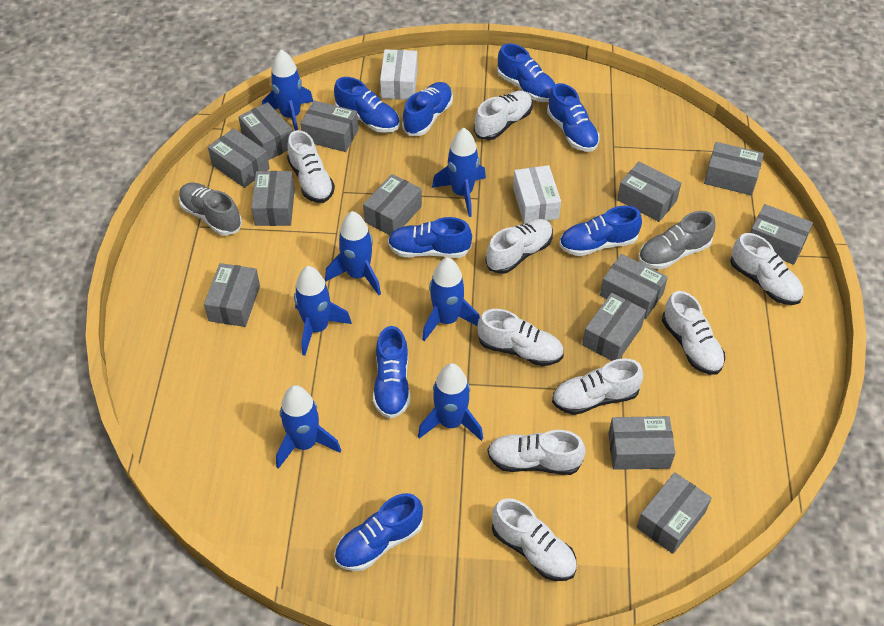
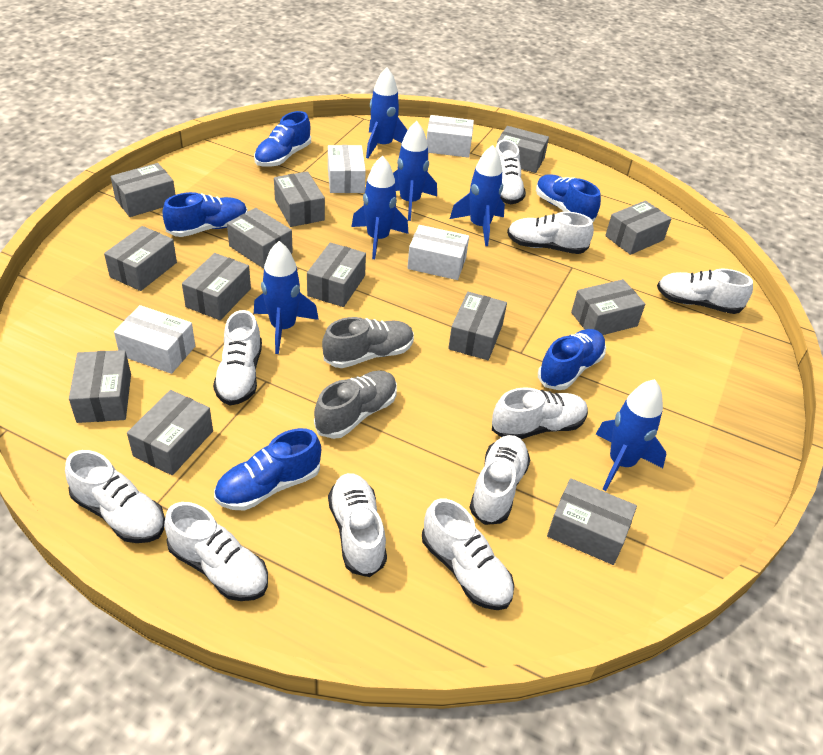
blue rocket: [262,50,313,131] [276,385,341,469] [294,266,352,356] [325,211,381,295] [418,363,483,441] [422,257,480,341] [432,128,486,217] = 7 -> [254,241,319,354] [351,155,409,259] [366,67,408,158] [393,121,437,221] [450,145,505,246] [596,379,666,491] = 6
blue shoe: [334,77,400,133] [334,493,423,571] [373,326,410,419] [388,217,472,258] [402,82,453,136] [497,43,556,102] [547,83,600,152] [559,206,642,256] = 8 -> [162,192,248,237] [214,428,321,511] [254,111,311,167] [536,174,601,222] [538,329,606,390] = 5
white box: [380,49,418,100] [513,165,561,223] = 2 -> [114,305,195,374] [328,145,366,193] [407,225,469,280] [427,115,474,158] = 4
white shoe: [287,130,335,203] [474,91,532,140] [477,309,564,366] [486,219,553,274] [488,430,586,475] [492,498,577,581] [552,358,643,415] [662,291,725,375] [730,233,803,305] = 9 -> [65,450,165,543] [164,502,268,601] [213,310,262,405] [328,473,387,577] [422,498,514,610] [469,435,530,525] [492,387,588,439] [495,140,526,204] [507,212,594,254] [657,269,753,314] = 10

